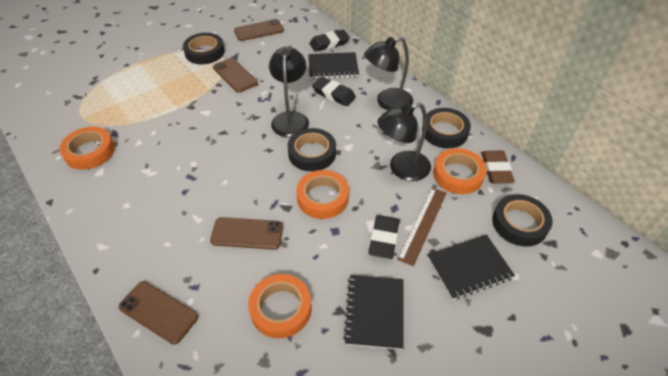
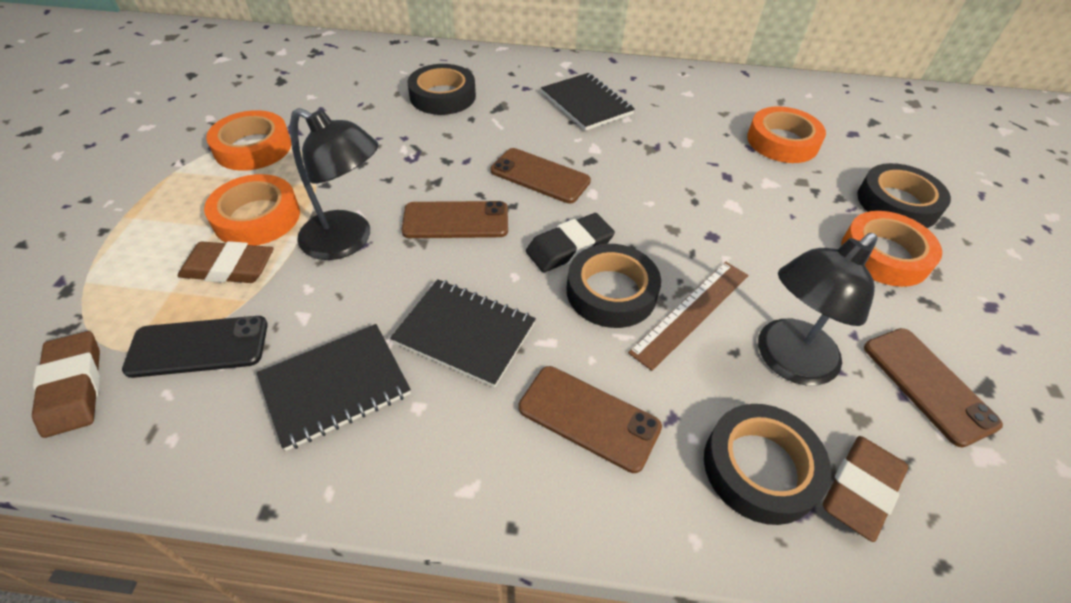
black eraser: [309,30,350,52] [312,77,356,106] [368,215,399,259] = 3 -> [526,213,615,273] = 1
black lamp: [269,47,309,137] [364,37,413,111] [377,103,431,181] = 3 -> [290,108,379,260] [758,233,878,386] = 2
black phone: none = 0 -> [122,316,268,378] = 1
brown eraser: [481,151,515,184] = 1 -> [32,331,100,438] [178,241,274,283] [823,436,908,542] = 3

